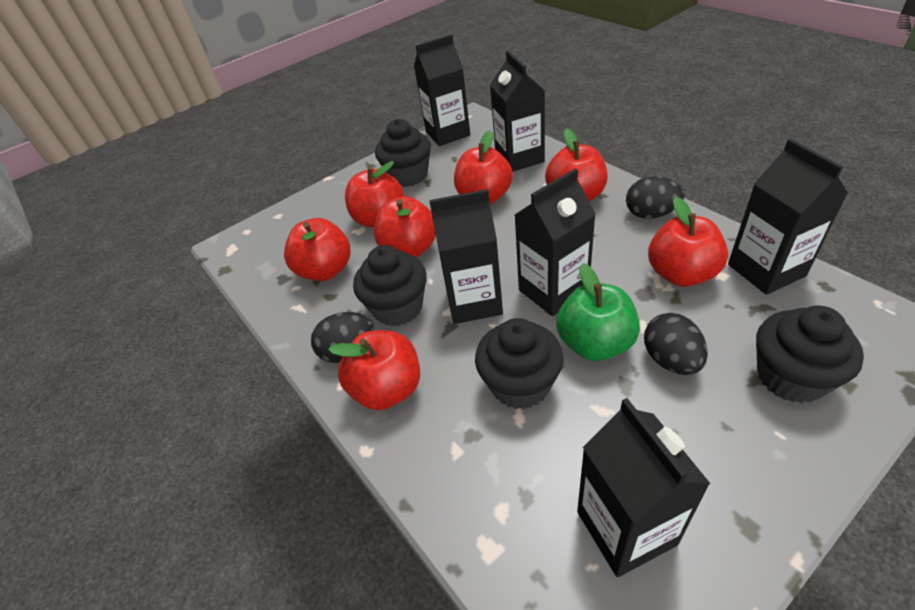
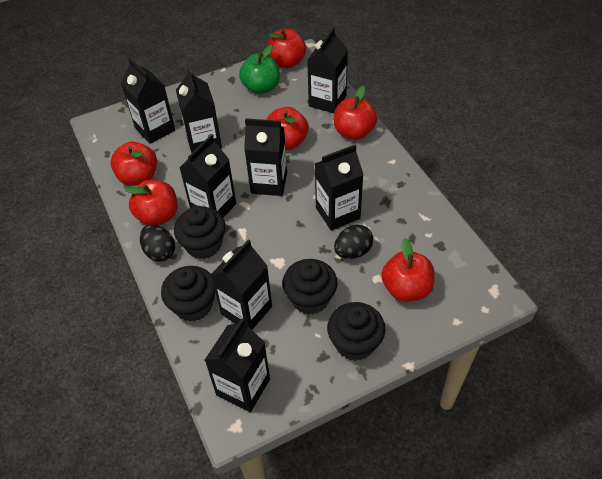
black carton: [414,34,470,146] [429,189,503,324] [490,51,545,172] [515,169,596,316] [577,398,711,577] [728,139,848,295] = 6 -> [121,58,175,144] [176,68,222,153] [179,135,236,218] [205,318,270,412] [211,240,272,330] [244,118,287,196] [307,28,348,113] [314,145,364,231] = 8
black egg: [311,312,375,363] [626,176,685,219] [644,313,708,375] = 3 -> [140,225,175,262] [334,225,373,259] = 2
red apple: [284,218,350,281] [328,330,420,410] [345,161,404,227] [374,196,436,258] [454,130,513,204] [545,129,607,201] [648,197,728,287] = 7 -> [110,141,157,186] [124,180,178,226] [266,107,309,150] [267,28,306,68] [334,86,377,140] [381,238,434,302] = 6

